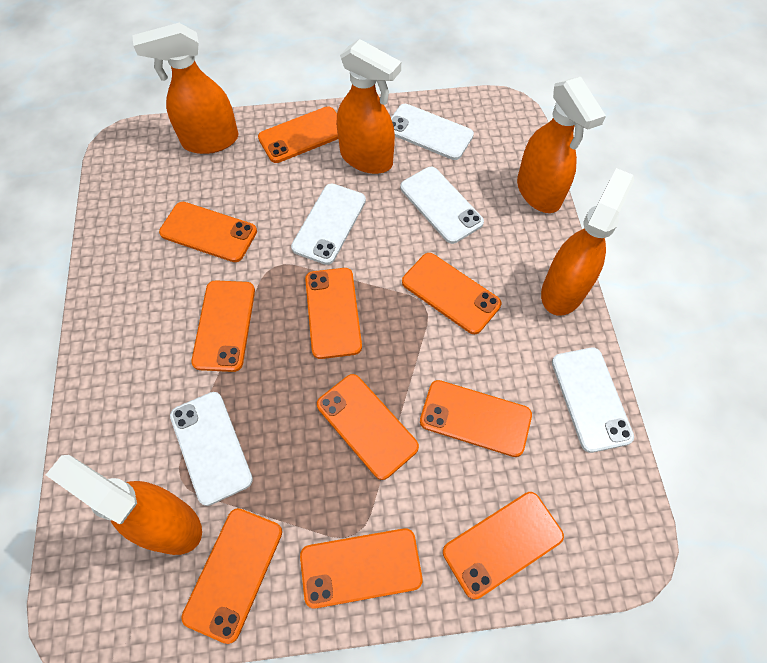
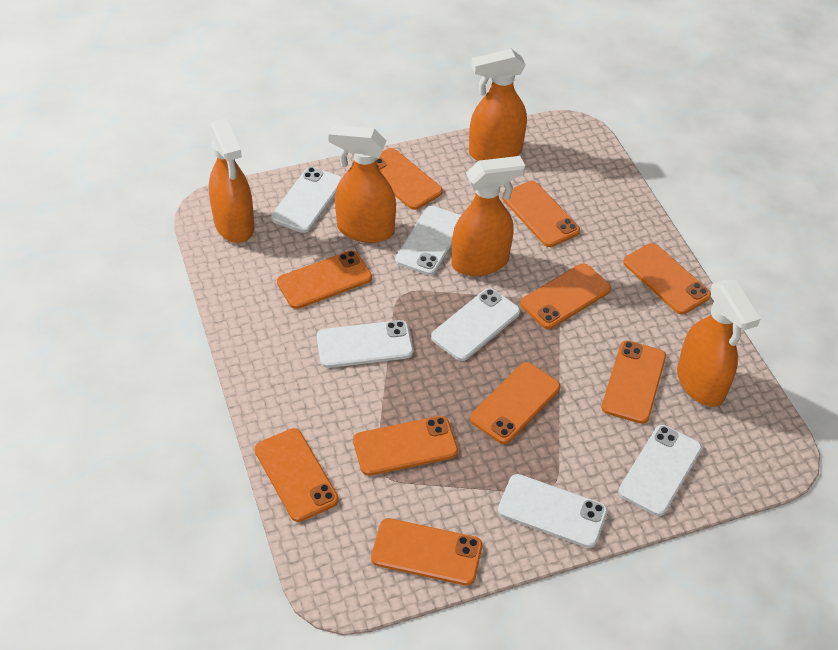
white phone: [170,392,253,506] [291,183,366,265] [391,104,474,160] [400,167,484,244] [552,348,634,453] = 5 -> [271,167,342,233] [317,320,413,368] [395,206,461,275] [431,288,520,361] [498,474,608,548] [618,425,702,516] = 6

